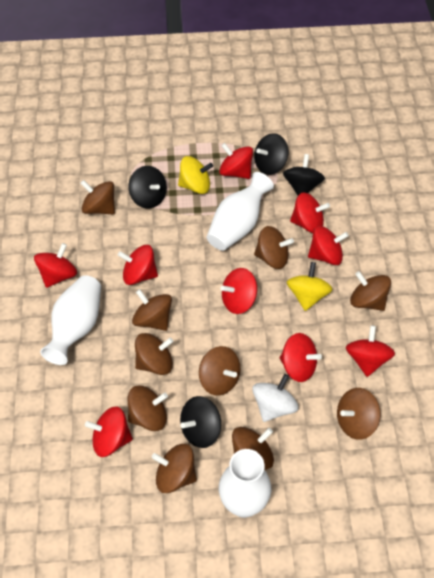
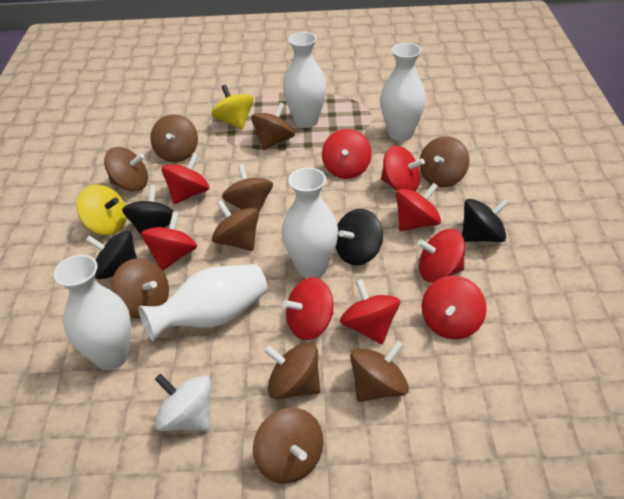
white vase: [40,275,101,365] [207,172,274,251] [219,449,271,518] = 3 -> [54,255,131,370] [138,264,267,341] [282,168,338,278] [283,32,327,128] [380,43,426,141] = 5

